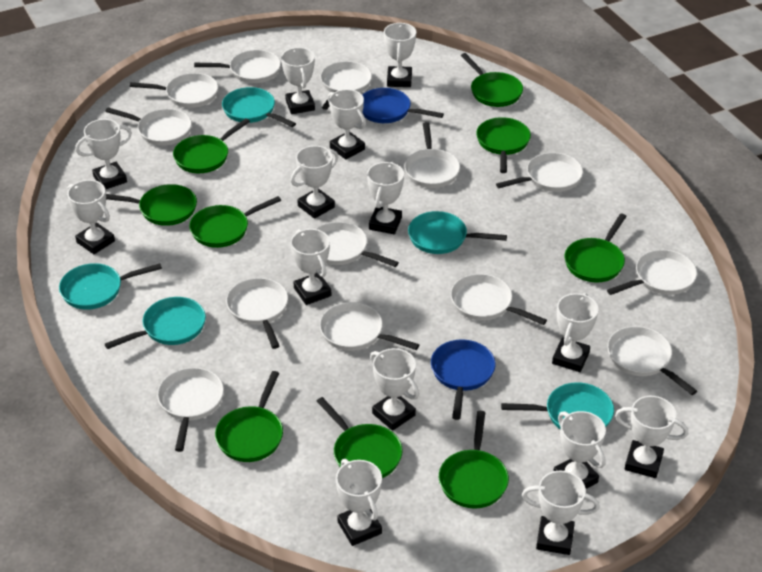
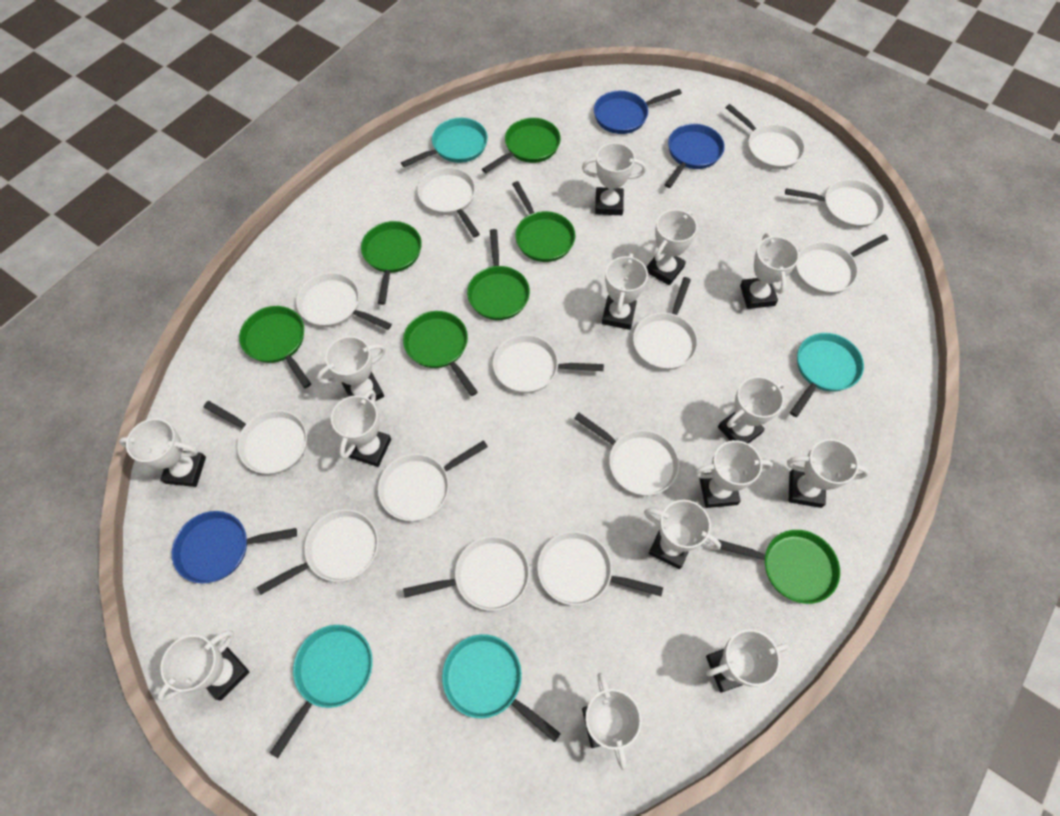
blue pan: [362,88,444,123] [431,339,496,420] = 2 -> [172,511,297,584] [594,89,682,134] [665,124,725,188] = 3
green pan: [106,184,197,226] [173,118,250,173] [189,196,281,248] [215,371,283,462] [317,397,403,478] [439,411,509,508] [461,53,523,107] [476,117,531,173] [565,213,627,282] = 9 -> [239,306,311,388] [361,221,422,305] [403,311,478,396] [467,229,530,320] [482,118,561,173] [512,181,575,262] [718,530,840,604] = 7
turquoise pan: [59,263,162,310] [105,297,206,349] [222,87,296,127] [408,211,507,254] [501,382,614,429] = 5 -> [270,625,373,758] [401,118,488,167] [442,634,561,742] [790,333,864,417] = 4

